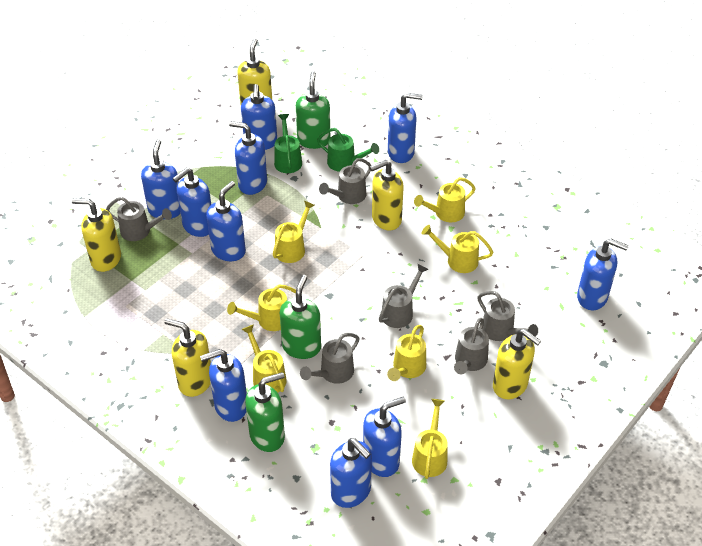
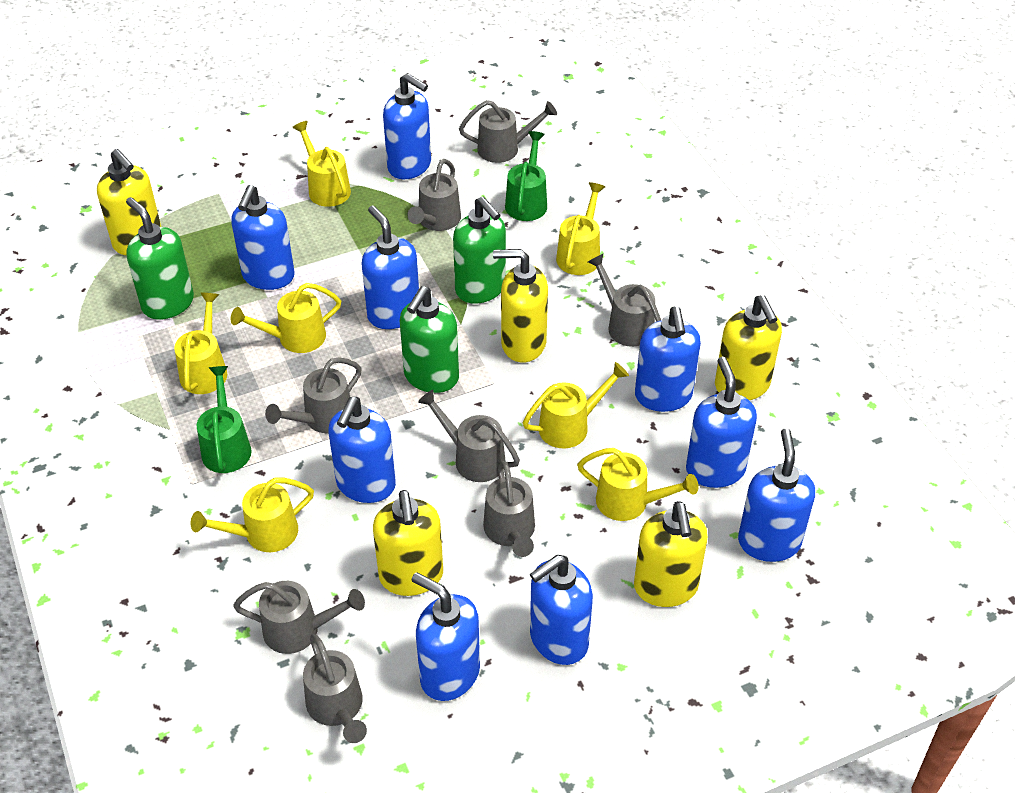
blue soap dispenser: [141,139,180,219] [173,168,211,237] [200,349,247,422] [206,181,246,261] [229,121,267,195] [241,84,277,150] [330,438,372,508] [363,397,406,477] [388,93,423,163] [577,239,629,310] = 10 -> [231,185,295,290] [328,397,396,503] [361,206,419,329] [383,73,431,179] [412,572,480,701] [530,555,593,665] [635,306,701,412] [686,357,757,488] [738,428,815,562] = 9
grey watering can: [106,197,172,241] [300,333,360,384] [319,158,371,204] [379,264,429,328] [454,318,489,374] [478,291,538,341] = 6 -> [233,581,365,654] [265,357,362,433] [303,634,367,743] [407,159,461,231] [418,390,520,482] [459,100,557,163] [483,461,535,557] [588,254,661,347] = 8

